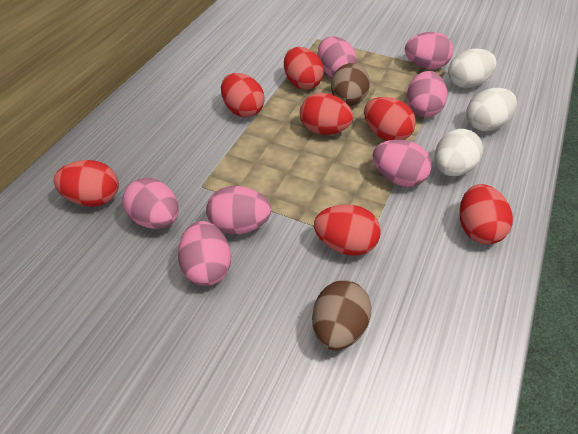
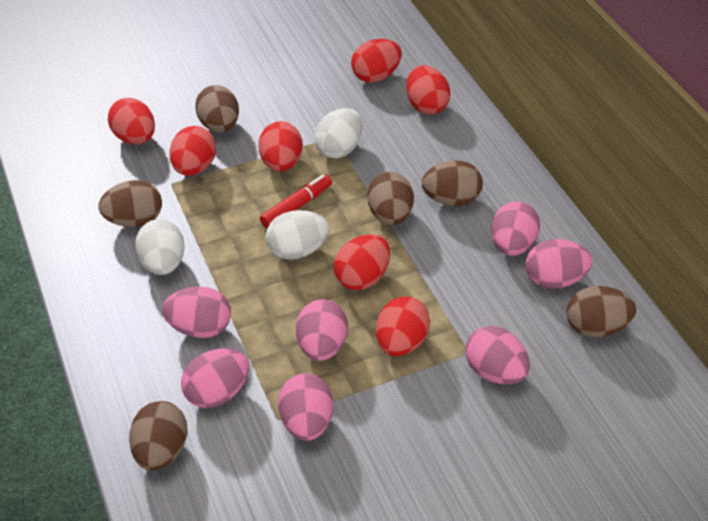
brown egg: [312,281,371,351] [331,63,370,106] = 2 -> [98,180,162,227] [129,401,187,471] [195,85,239,133] [367,172,414,225] [422,161,483,206] [567,286,636,338] = 6
red marker: none = 0 -> [260,174,332,228] = 1

